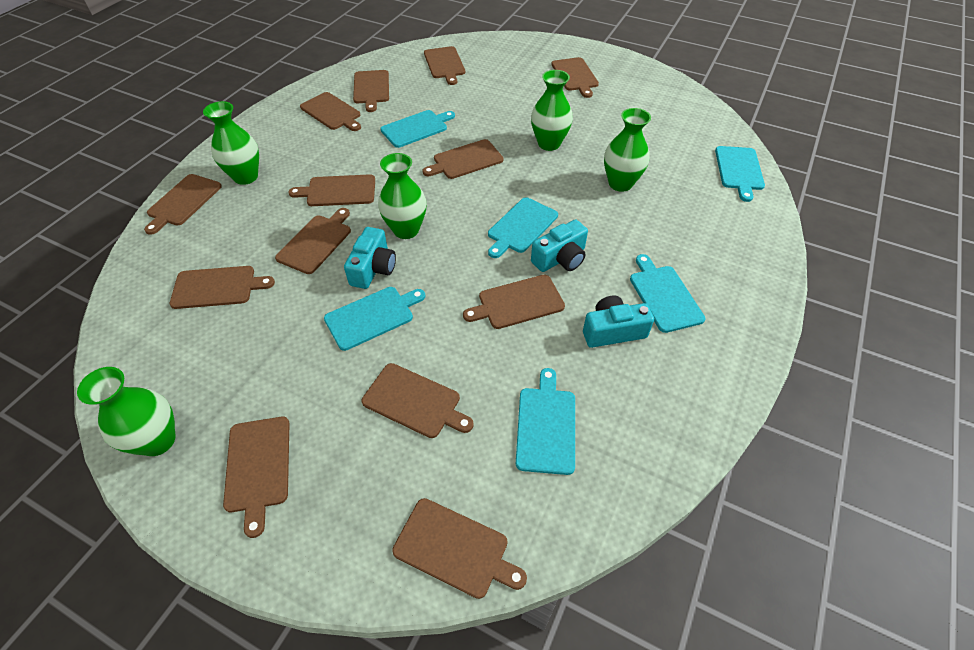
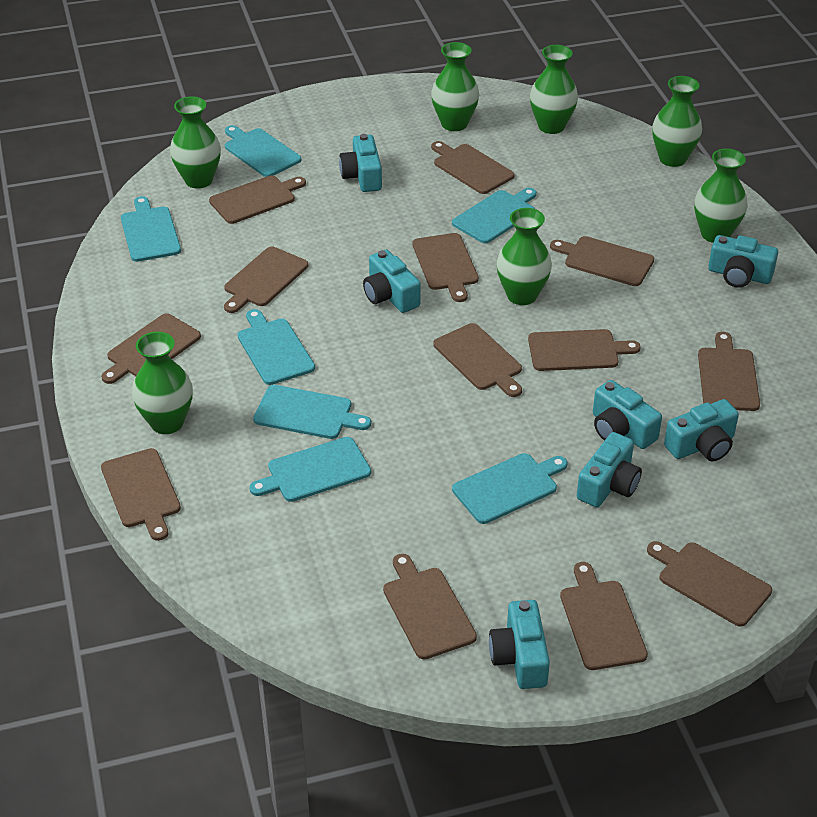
green vase: [77,367,176,456] [203,101,259,185] [378,153,427,239] [531,70,573,151] [604,108,651,192] = 5 -> [132,332,193,434] [170,96,221,189] [431,42,479,131] [497,208,552,305] [530,45,578,134] [652,76,702,167] [694,148,748,243] = 7
turquoise camera: [344,227,396,289] [531,219,588,272] [583,295,654,348] = 3 -> [339,134,382,192] [363,250,421,313] [489,600,550,689] [577,432,642,507] [593,380,662,449] [664,399,739,461] [708,235,778,288] = 7
turquoise cutting board: [324,287,425,351] [380,110,455,148] [488,197,558,258] [516,368,575,475] [630,254,706,333] [715,146,765,202] = 6 -> [121,196,181,262] [225,125,301,177] [237,309,315,385] [249,437,371,502] [253,385,371,439] [452,188,537,244] [452,453,567,524] = 7

